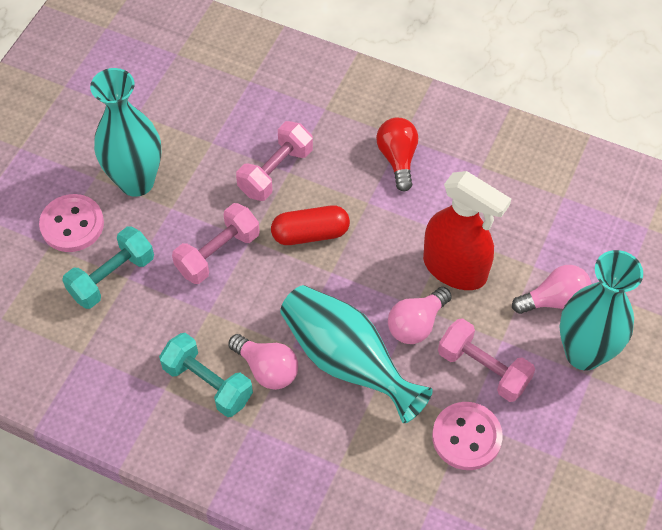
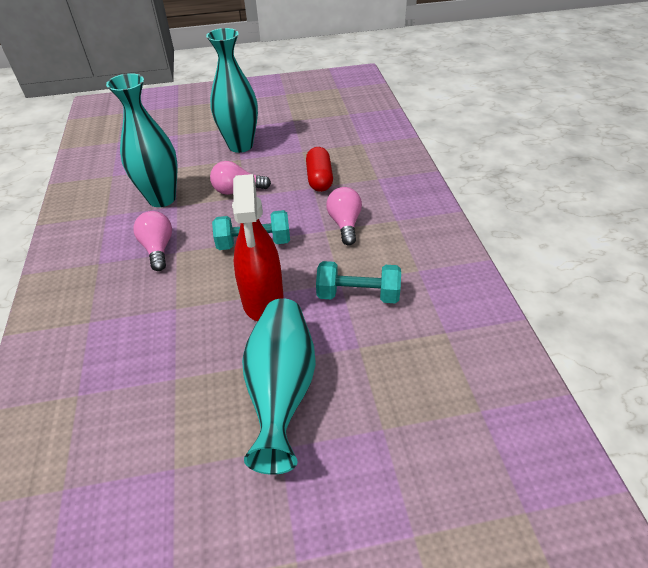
pink button: [39,194,104,252] [432,402,503,470] = 2 -> none = 0
pink dumbbell: [172,203,260,284] [236,121,313,201] [438,318,535,402] = 3 -> none = 0
red light bulb: [376,118,418,192] = 1 -> none = 0

